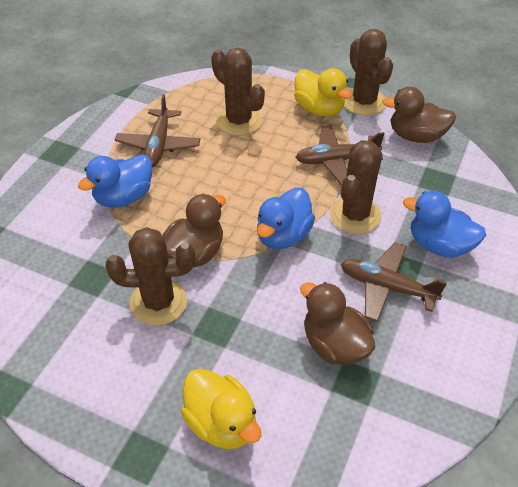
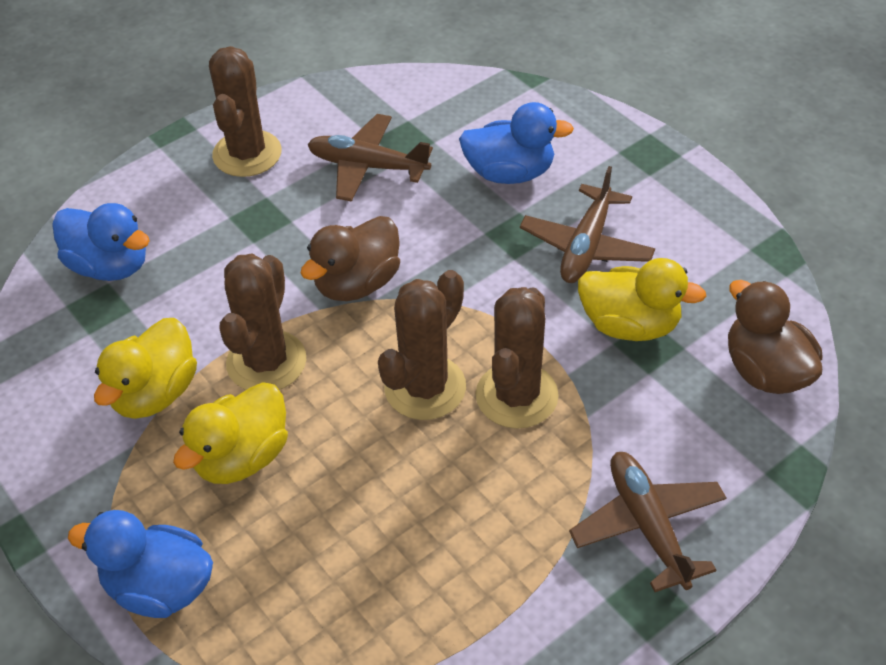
brown duck: [162,194,226,267] [300,282,375,364] [382,87,456,143] = 3 -> [300,216,400,301] [728,280,822,394] = 2
yellow duck: [181,369,261,449] [294,68,352,117] = 2 -> [94,318,197,419] [173,382,288,484] [578,258,706,341] = 3

